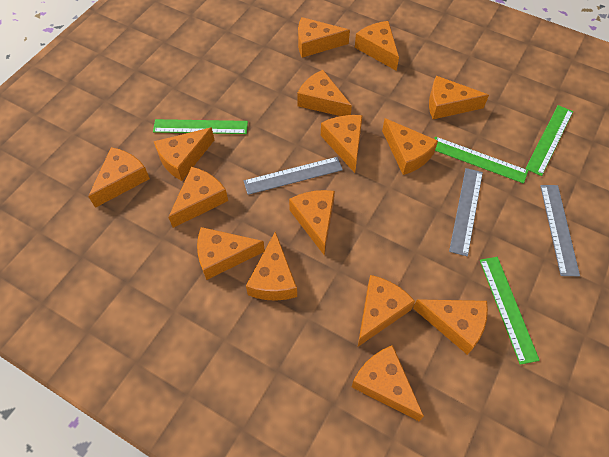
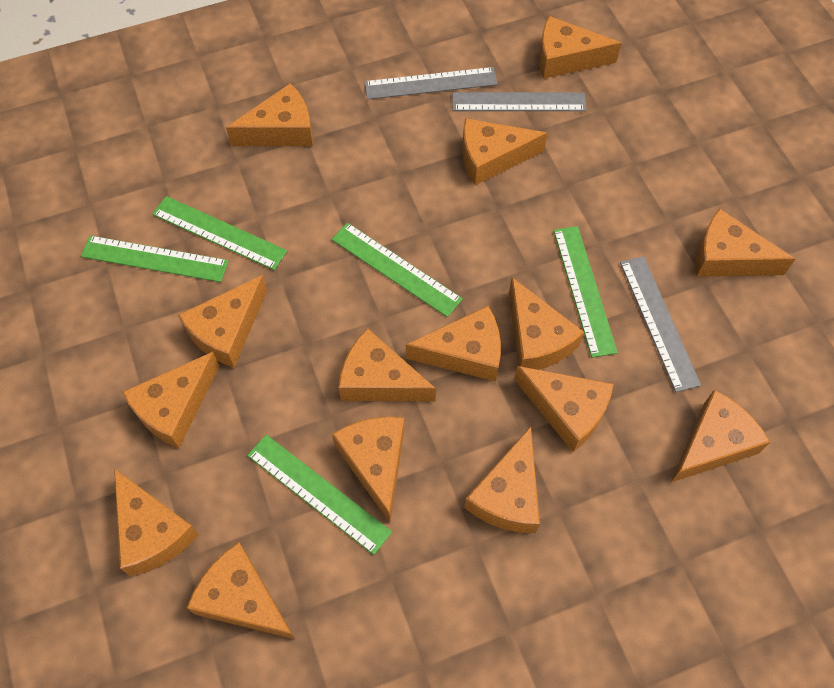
green ruler: [153,119,248,134] [434,136,528,184] [480,257,540,365] [525,105,573,176] = 4 -> [81,235,228,282] [152,196,287,270] [247,435,392,555] [332,223,463,317] [554,226,618,358] = 5

